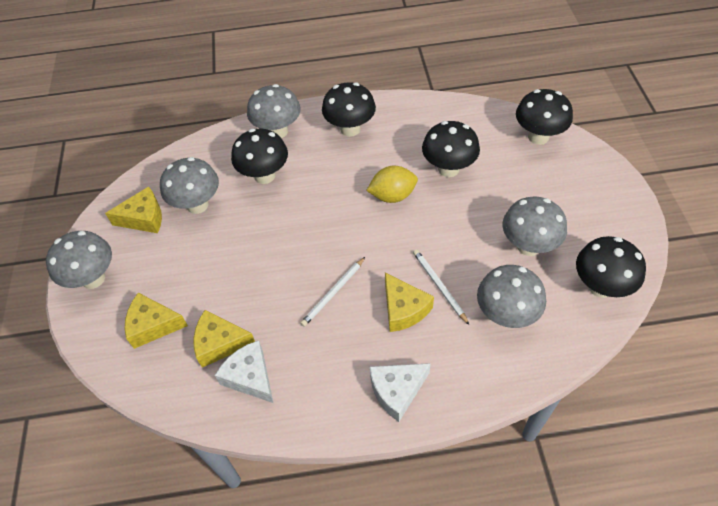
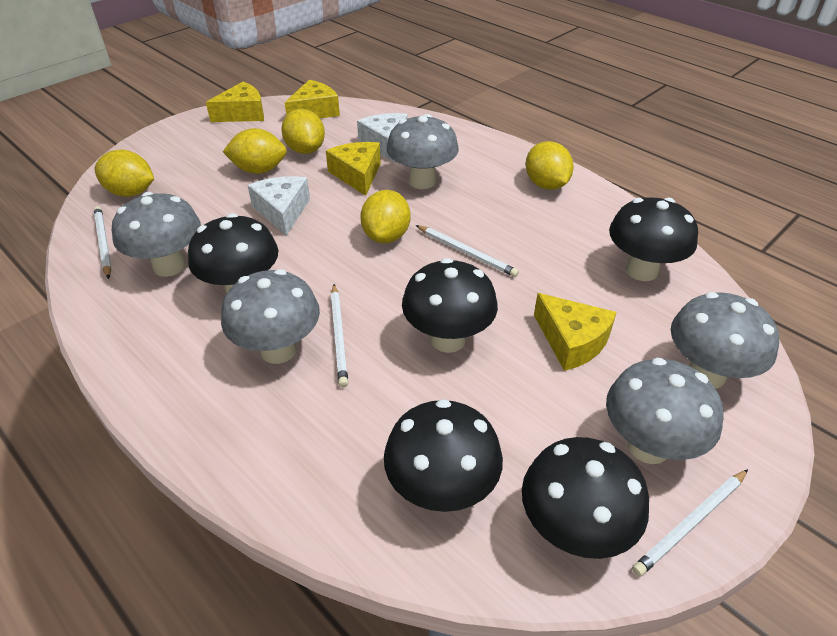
white pencil: [300,257,365,327] [413,250,469,325] = 2 -> [94,206,112,279] [331,284,348,387] [416,225,519,277] [632,469,748,577] = 4
yellow lemon: [366,166,418,203] = 1 -> [94,149,154,197] [223,128,287,174] [281,109,325,154] [360,190,411,243] [526,141,574,190] = 5

